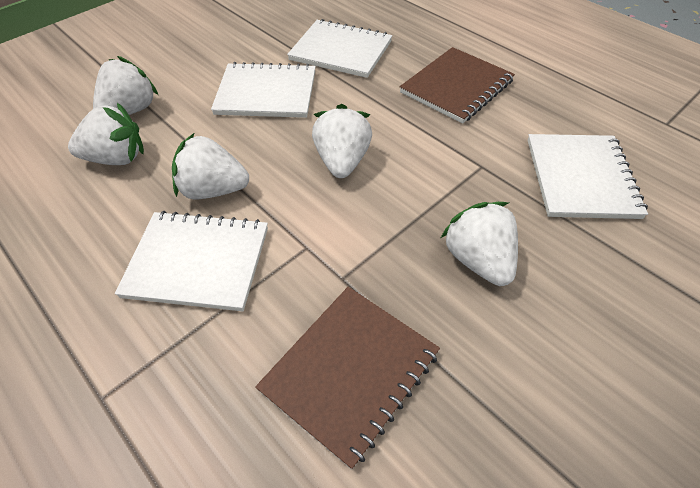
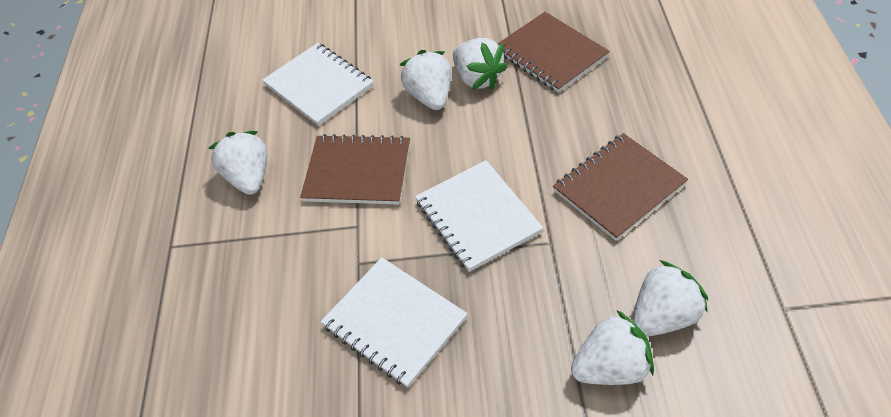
brown notebook: [255,287,440,469] [400,47,515,123] = 2 -> [300,134,410,205] [497,12,610,93] [553,133,688,241] = 3
white notebook: [115,211,268,311] [211,62,316,118] [287,19,392,78] [527,134,648,219] = 4 -> [262,43,374,126] [321,257,468,388] [415,160,543,272] = 3

